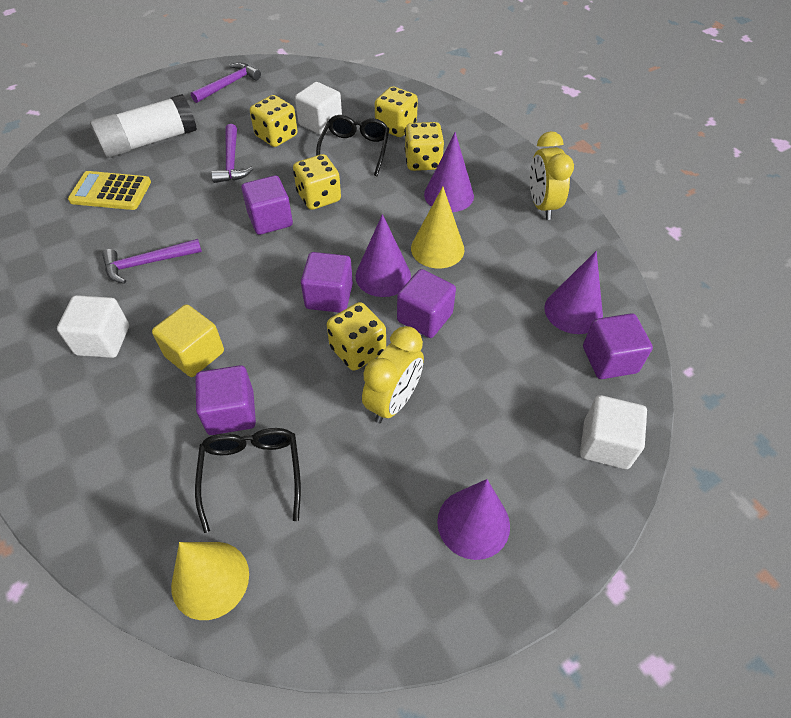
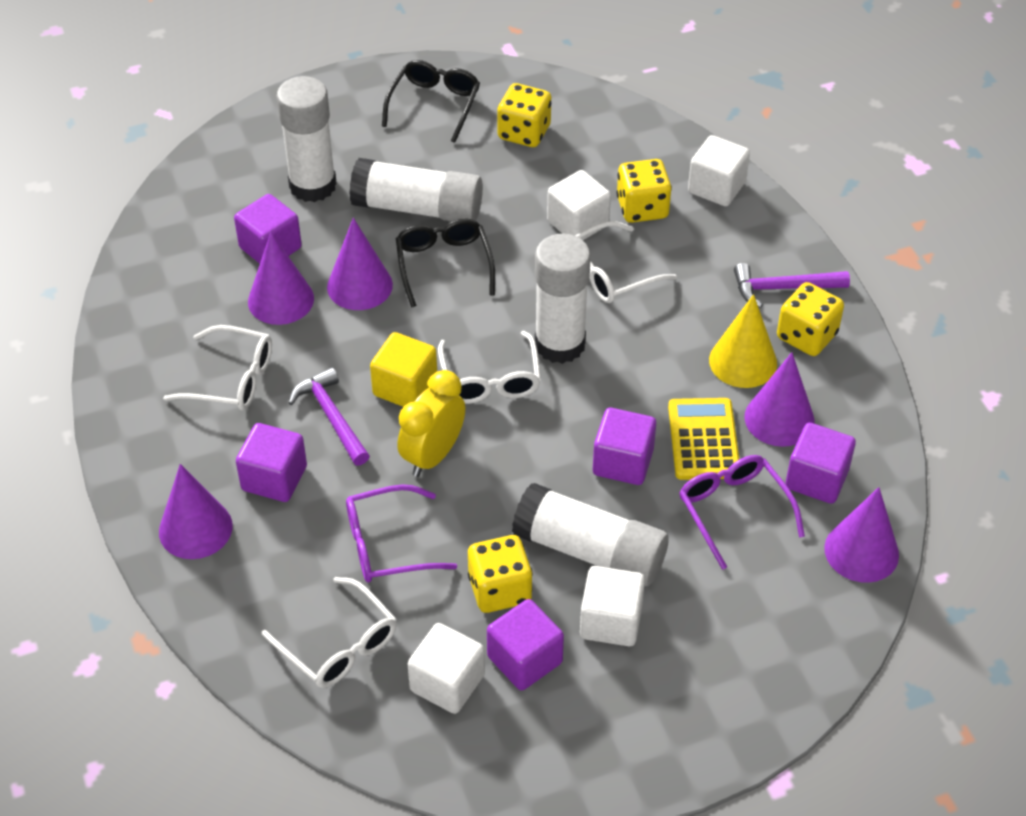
purple cone: [356,214,411,297] [424,132,474,212] [437,479,510,560] [545,251,603,334] = 4 -> [159,464,233,559] [248,232,314,325] [327,218,393,310] [744,352,815,447] [824,487,899,583] = 5
purple glasses: none = 0 -> [346,484,457,582] [679,455,805,570] = 2
purple hammer: [102,239,202,284] [191,63,261,103] [211,124,253,183] = 3 -> [289,367,370,466] [734,263,850,308] = 2
white cube: [57,295,129,358] [295,82,342,135] [580,395,647,469] = 3 -> [408,623,485,714] [547,170,611,240] [580,566,645,646] [688,135,750,206] = 4
white glasses: none = 0 -> [163,325,272,411] [262,577,397,688] [438,331,541,404] [574,221,677,303] = 4
white glue stick: [90,94,197,158] = 1 -> [276,76,337,202] [349,158,483,221] [512,483,669,586] [535,234,591,364] = 4
yellow clock: [362,326,424,423] [530,131,574,220] = 2 -> [397,370,465,477] = 1
yellow cone: [171,542,249,620] [411,187,464,268] = 2 -> [709,294,777,388] = 1
yellow dice: [250,95,298,147] [293,154,341,210] [327,302,386,371] [375,86,418,137] [405,122,444,171] = 5 -> [468,535,533,613] [497,83,551,147] [616,159,672,223] [777,282,844,356] = 4

